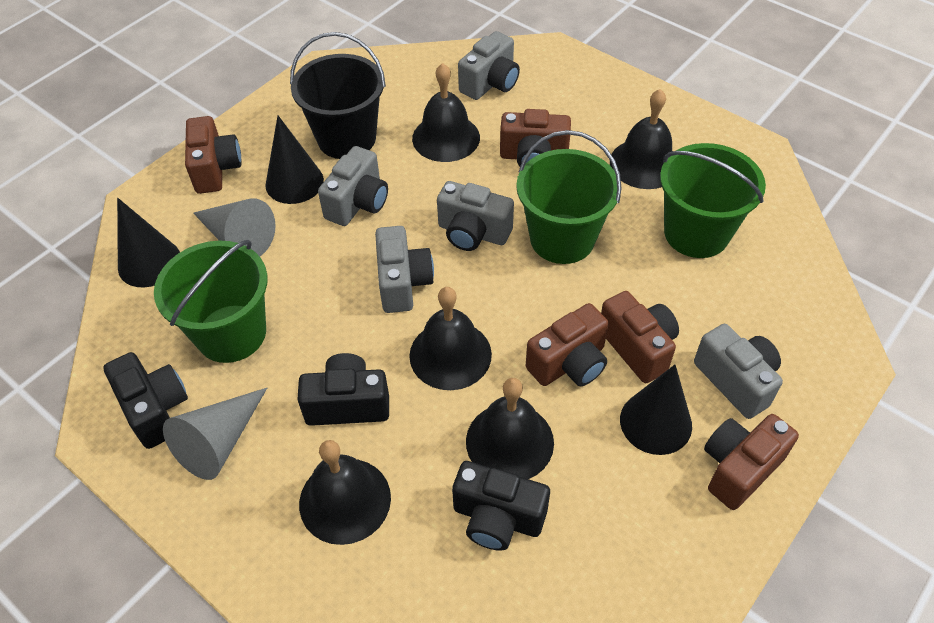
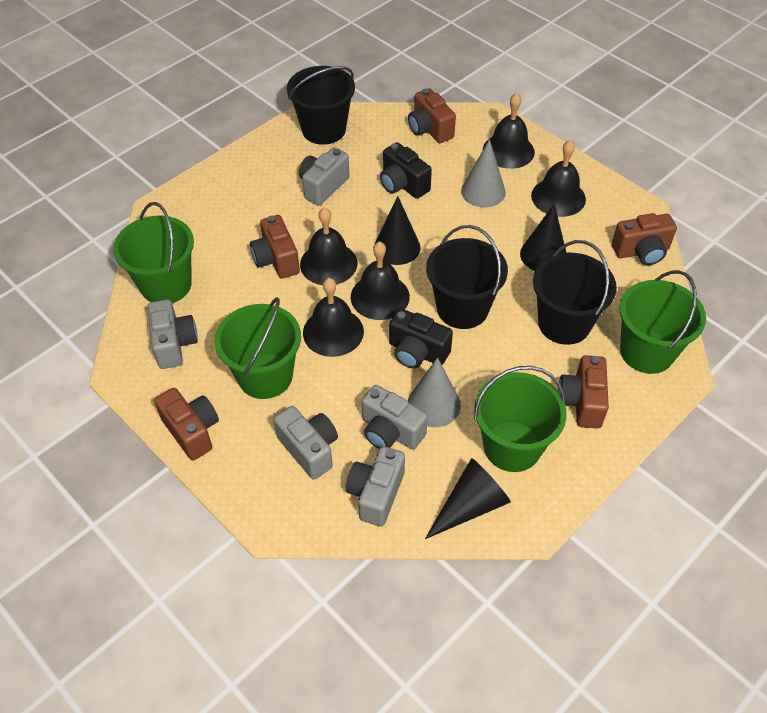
black bucket: [290,32,386,159] = 1 -> [287,66,355,145] [426,225,508,329] [533,240,617,345] = 3
black camera: [103,352,188,449] [297,353,389,426] [452,461,550,551] = 3 -> [380,142,432,199] [389,308,453,368] = 2
green bucket: [154,240,268,363] [516,130,622,264] [660,143,766,258] = 3 -> [113,202,194,303] [215,297,301,399] [474,366,567,472] [619,270,706,374] = 4

